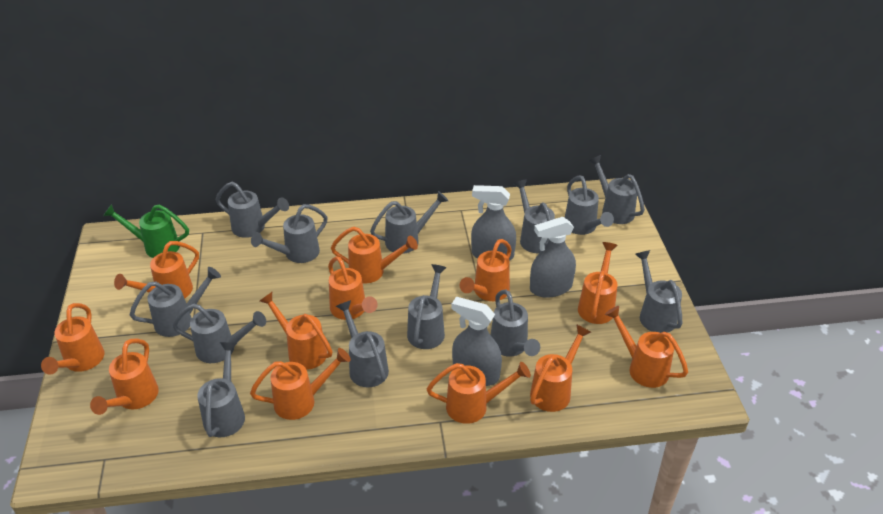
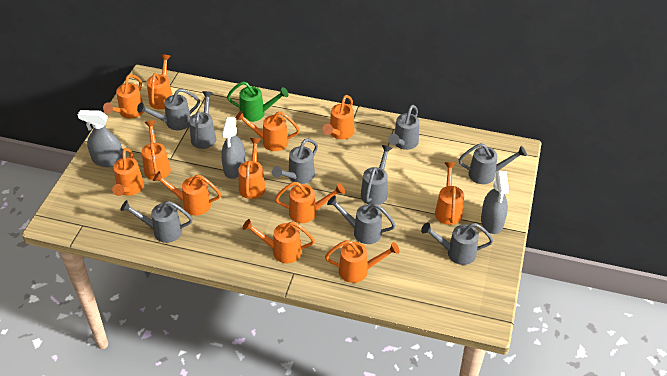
grey watering can: [130,267,221,337] [172,304,266,363] [197,342,245,437] [215,182,289,238] [251,204,328,263] [336,300,389,387] [370,191,448,254] [407,264,447,349] [491,290,540,357] [513,180,555,253] [565,176,614,235] [589,155,645,224] [635,250,682,333] = 13 -> [120,200,193,243] [137,89,200,130] [189,91,216,149] [272,139,318,184] [327,195,396,244] [361,145,392,205] [388,105,419,150] [421,222,493,265] [459,143,527,184] = 9

